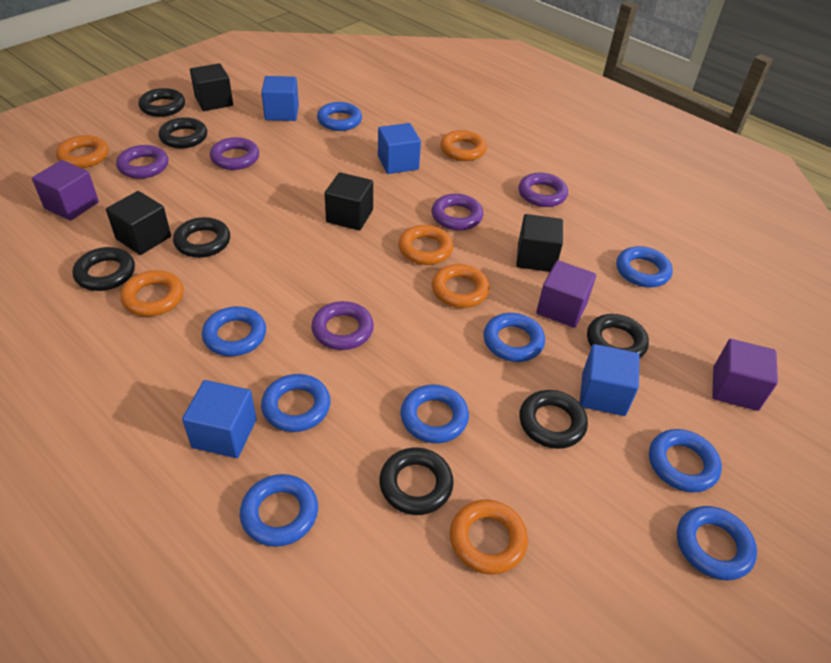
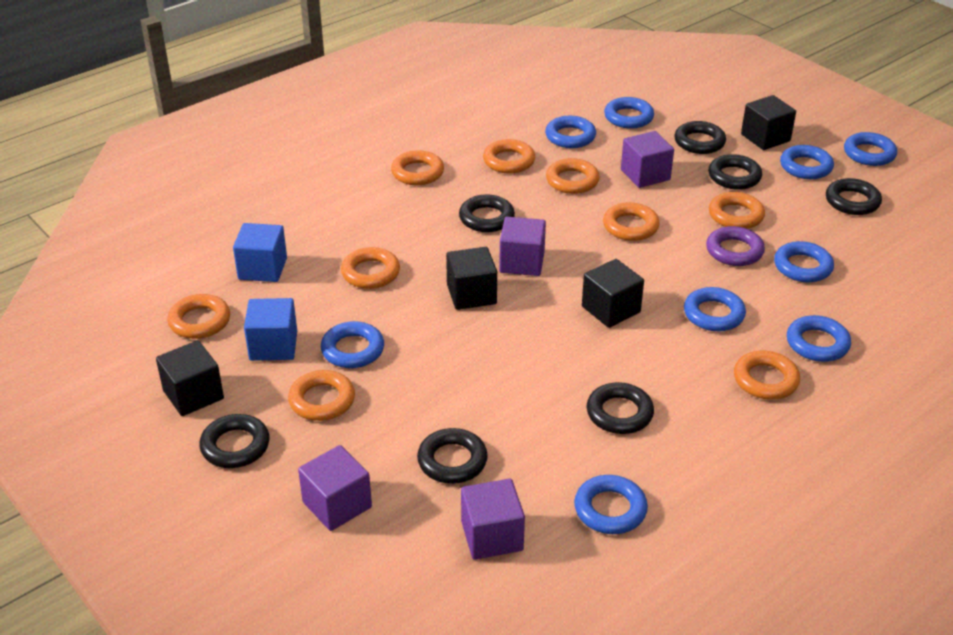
blue cube: [182,380,257,458] [261,76,299,121] [378,123,421,174] [580,344,639,416] = 4 -> [233,223,287,282] [244,298,297,361] = 2
orange ring: [56,135,109,168] [120,270,184,316] [398,225,453,265] [432,264,490,308] [440,130,487,161] [450,500,528,574] = 6 -> [168,294,230,339] [288,370,355,421] [341,247,400,289] [391,150,444,185] [483,139,535,174] [546,158,600,194] [603,202,660,241] [709,192,765,229] [734,351,800,400] = 9
purple cube: [32,160,99,221] [536,260,596,328] [712,339,778,411] = 3 -> [298,445,372,531] [461,479,525,560] [499,217,546,276] [621,131,674,188] = 4
purple ring: [116,145,168,179] [210,137,259,170] [311,301,374,350] [432,194,483,231] [518,173,568,207] = 5 -> [706,226,765,266] = 1

